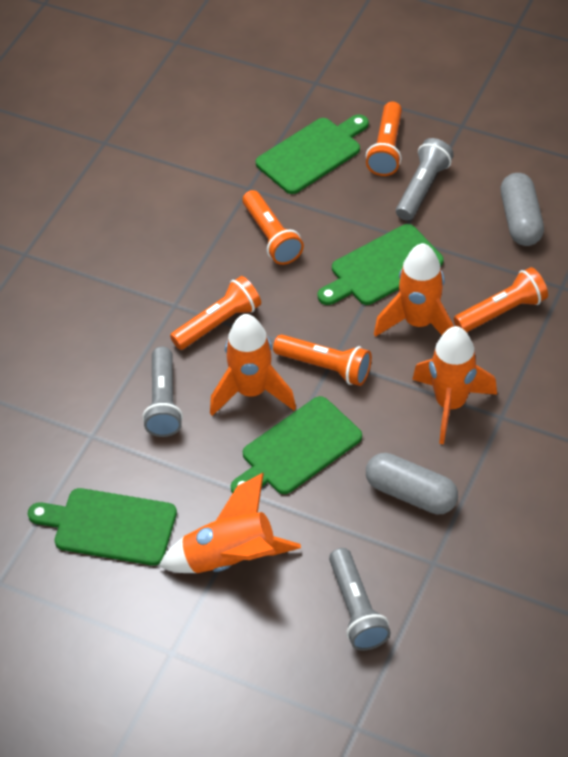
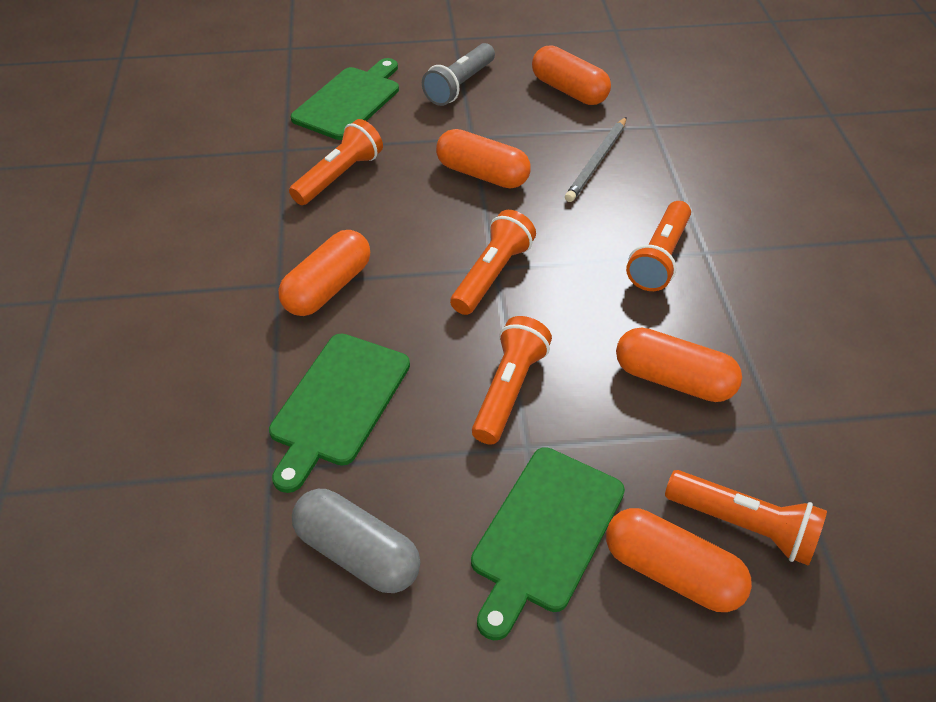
green cutting board: [28,488,177,566] [231,396,362,494] [256,114,369,194] [318,224,444,305] = 4 -> [269,333,410,493] [291,58,399,140] [471,447,625,640] = 3
grey capsule: [366,453,458,515] [500,173,544,246] = 2 -> [292,489,420,593] = 1
grey flashlight: [142,347,183,437] [329,548,391,651] [396,138,454,221] = 3 -> [422,43,495,106] = 1
grey pencil: none = 0 -> [565,117,627,202] = 1
orange capsule: none = 0 -> [278,230,370,316] [436,129,531,189] [532,45,611,105] [606,508,752,612] [616,328,742,402] = 5
orange rocket: [159,473,301,573] [210,314,296,416] [374,243,454,337] [412,326,497,444] = 4 -> none = 0

